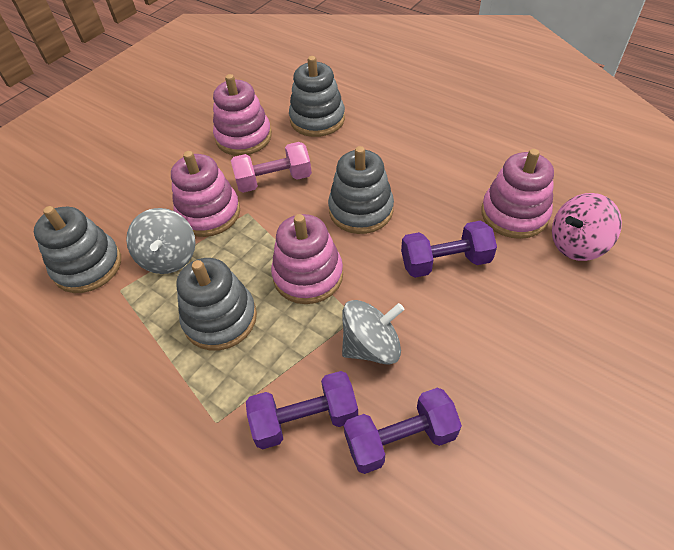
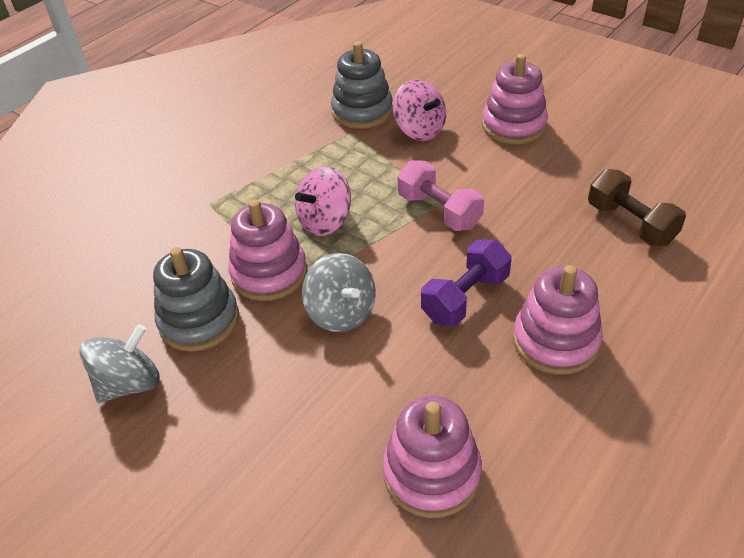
brown dumbbell: none = 0 -> [588,169,686,246] = 1
grey stacking toy: [34,206,121,293] [176,258,257,351] [289,56,345,137] [328,146,394,234] = 4 -> [153,247,239,352] [331,42,393,129] = 2
pink spinning top: [552,193,622,261] = 1 -> [295,166,351,236] [393,79,446,141] = 2
purple dumbbell: [246,371,358,449] [344,388,462,474] [401,221,497,278] = 3 -> [421,239,512,326] = 1

